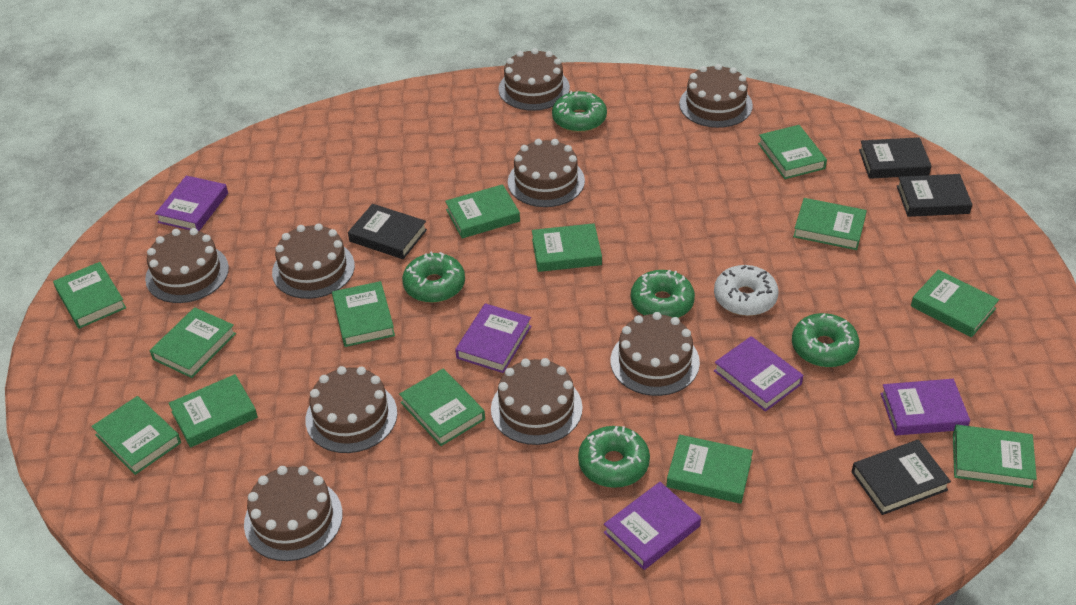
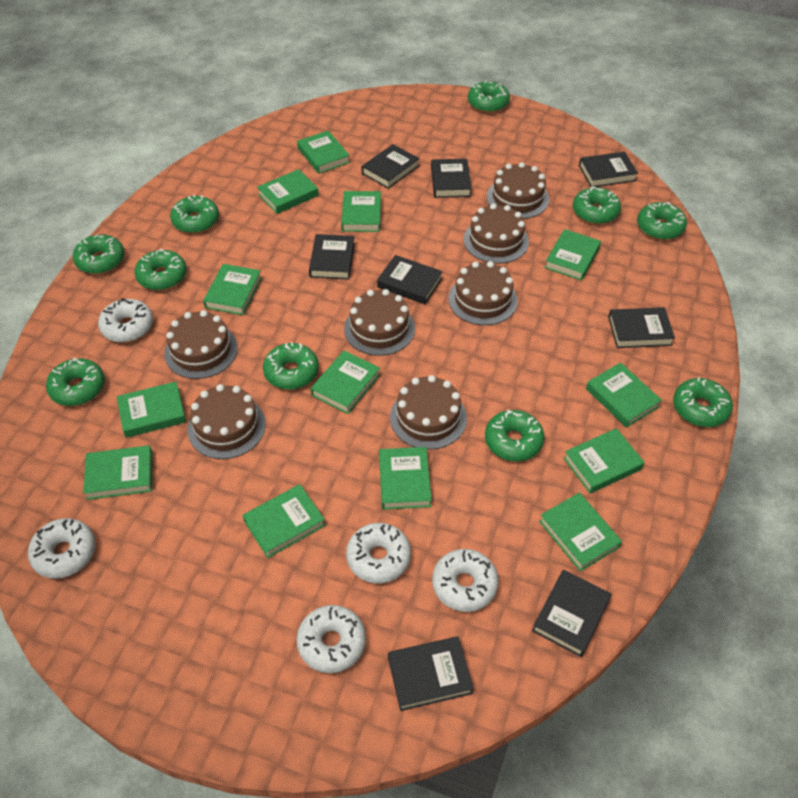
black book: [348,204,427,259] [852,440,951,515] [859,137,931,179] [897,174,972,217] = 4 -> [309,234,355,280] [361,144,420,189] [377,255,443,304] [388,636,474,711] [431,159,471,198] [532,569,612,657] [579,152,638,187] [608,307,675,348] = 8
brown cake: [145,228,229,303] [244,466,343,561] [272,223,355,299] [305,366,397,453] [491,358,583,445] [498,48,570,111] [508,139,585,207] [611,312,700,396] [679,64,753,128] = 9 -> [164,310,238,379] [188,384,266,459] [344,289,415,356] [390,375,467,450] [448,261,518,325] [463,204,529,264] [487,162,549,219] = 7
green donut: [402,252,465,303] [552,91,607,132] [578,426,650,488] [631,270,695,318] [792,313,859,367] = 5 -> [46,357,105,406] [73,234,124,274] [135,249,187,290] [170,194,219,233] [263,342,319,390] [468,81,510,113] [485,410,544,461] [573,186,621,224] [637,202,687,240] [673,377,733,427] = 10
purple book: [155,176,228,231] [455,303,531,373] [604,482,701,570] [714,336,803,412] [881,379,970,436] = 5 -> none = 0
white donut: [714,265,779,316] = 1 -> [28,518,95,579] [98,298,153,342] [296,605,366,673] [346,523,411,583] [432,549,499,612] = 5

